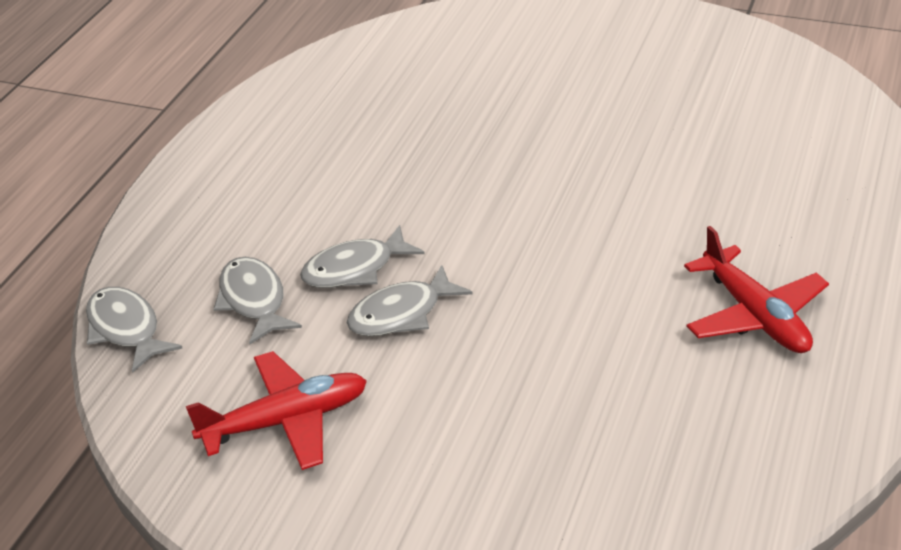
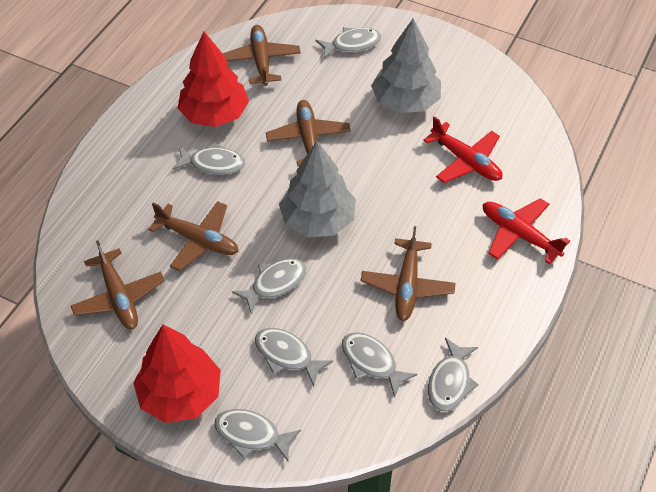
brown plane: none = 0 -> [71,240,165,329] [148,201,239,271] [223,25,301,86] [266,100,351,166] [361,226,455,321] = 5
grey fish: [86,287,183,373] [213,257,302,344] [300,225,425,288] [347,265,472,336] = 4 -> [172,143,245,175] [214,409,301,462] [232,258,307,314] [255,328,333,387] [316,27,381,59] [342,332,417,398] [428,338,479,412] = 7
grey tree: none = 0 -> [279,141,356,237] [371,19,441,113] = 2
red tree: none = 0 -> [133,324,221,423] [178,32,249,127] = 2

